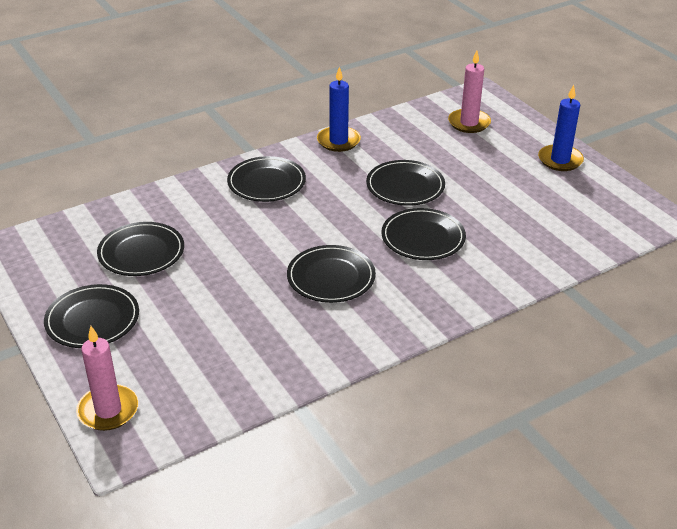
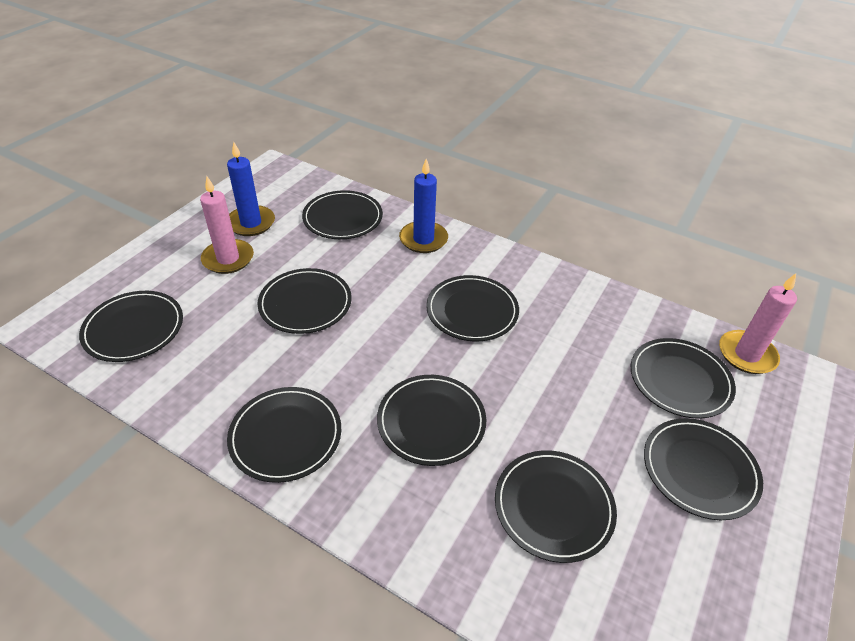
black plate: [44,284,139,348] [97,222,184,276] [227,156,306,202] [287,245,376,303] [366,160,445,206] [381,208,466,260] = 6 -> [79,291,183,362] [227,387,341,483] [257,268,352,334] [302,190,383,239] [377,375,486,466] [426,275,519,342] [495,450,617,563] [631,338,736,419] [644,418,763,520] = 9

